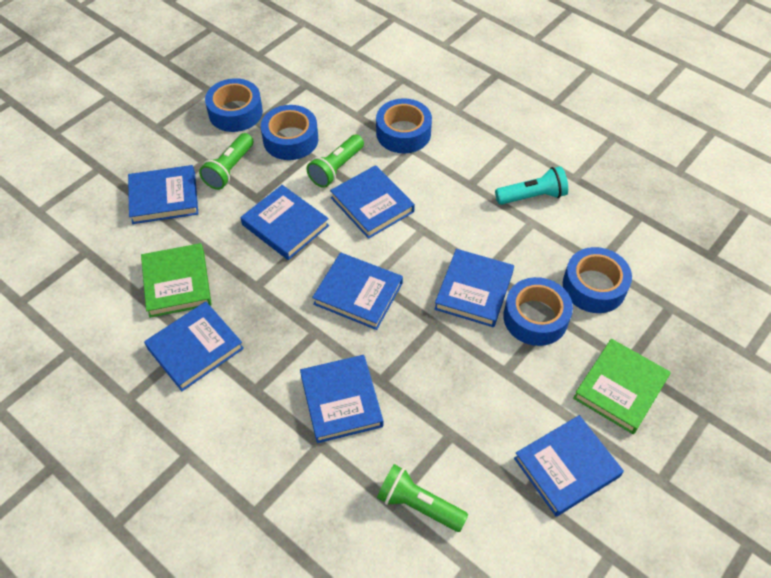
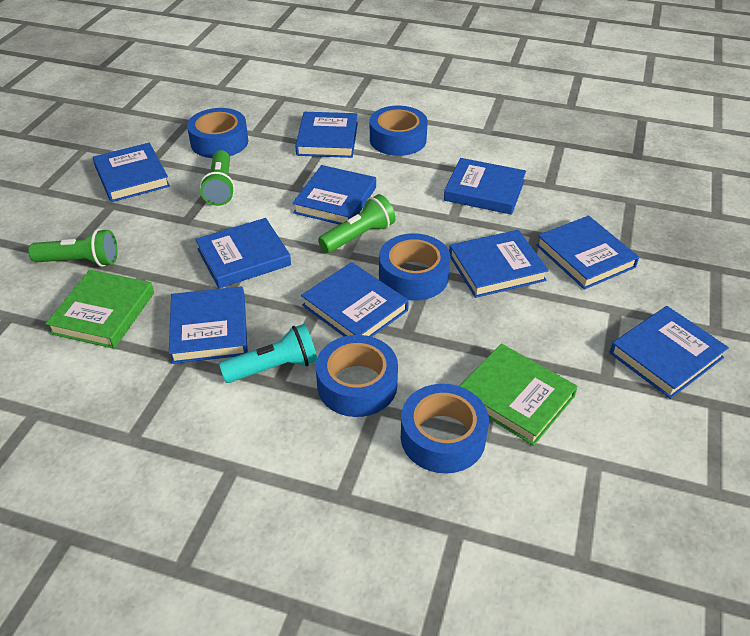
blue book: [128,165,199,224] [144,301,244,391] [241,185,329,260] [300,355,383,443] [312,252,403,330] [330,165,415,239] [434,249,514,327] [514,415,624,517] = 8 -> [93,143,170,202] [169,286,248,364] [195,218,291,288] [292,165,376,225] [295,112,358,158] [301,262,409,337] [444,158,526,215] [449,230,549,298] [536,216,639,290] [610,306,729,399] = 10

